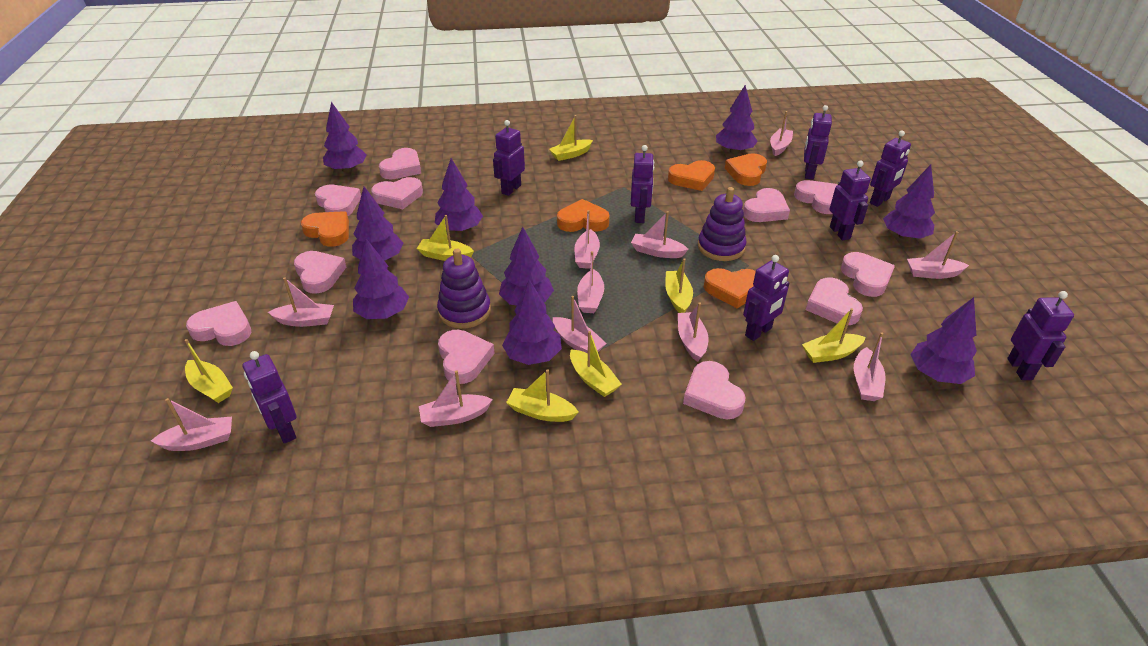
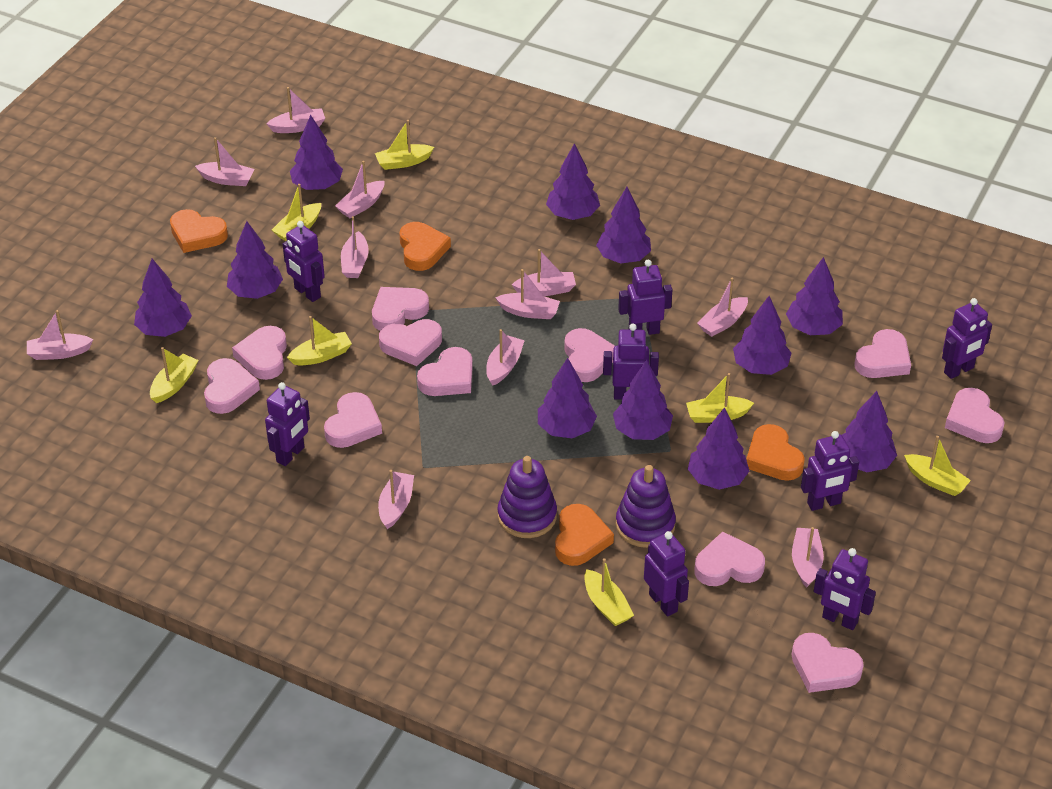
orange heart: [301,211,349,247] [557,199,610,232] [668,160,715,191] [704,268,756,308] [725,153,767,186] = 5 -> [170,209,228,253] [400,222,451,271] [555,504,614,566] [746,424,805,481] = 4
purple tree: [323,102,367,172] [352,186,403,261] [353,239,409,319] [435,158,483,233] [499,227,554,306] [502,280,562,365] [716,85,758,154] [883,164,935,240] [910,297,977,384] = 9 -> [134,259,192,337] [227,221,283,299] [290,115,343,190] [538,358,597,438] [546,143,600,220] [596,187,651,264] [613,360,673,440] [688,407,749,490] [733,296,791,375] [786,257,843,335] [842,391,897,472] = 11

